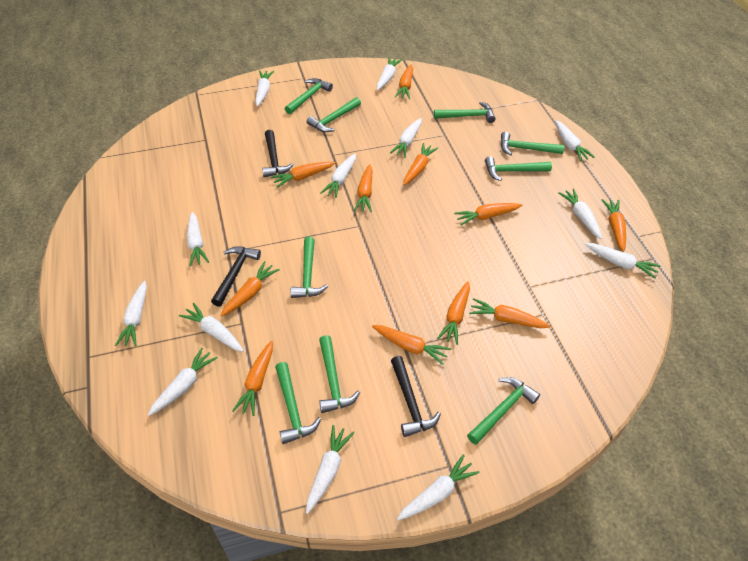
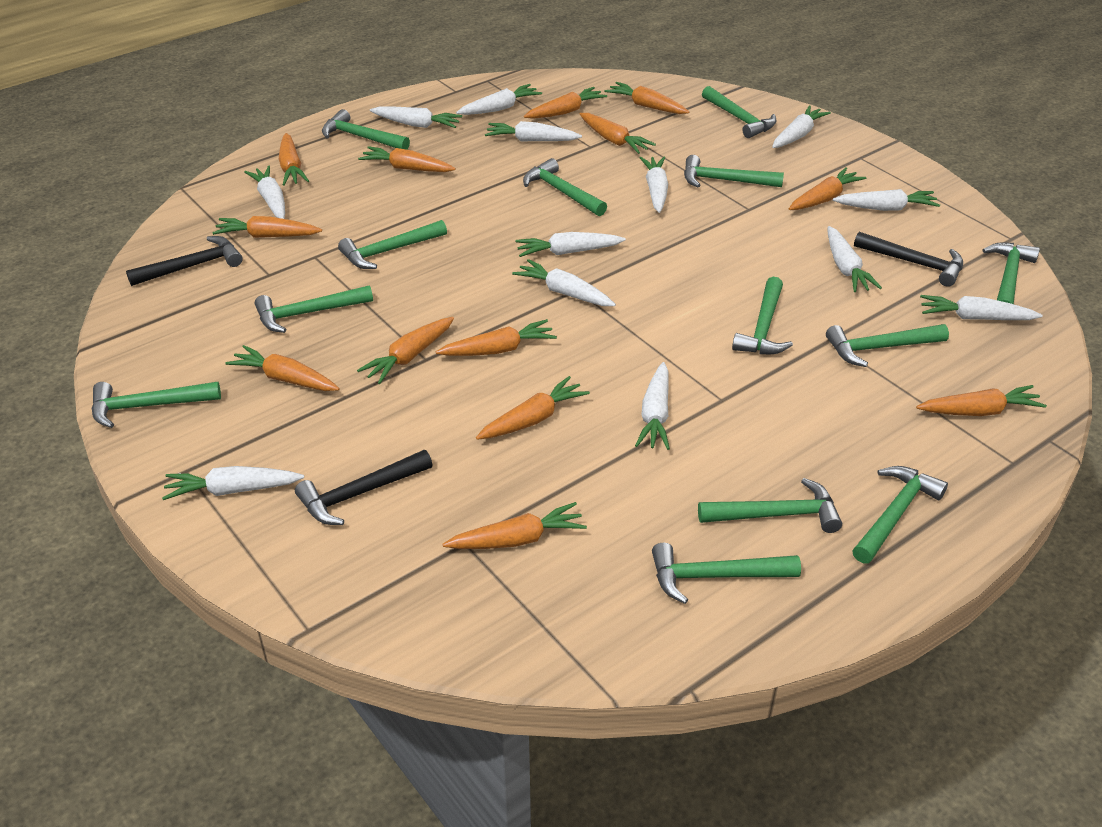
green hammer: [275,362,321,444] [285,78,333,114] [290,237,328,298] [307,97,361,132] [319,335,360,413] [434,102,495,123] [467,377,540,445] [485,156,552,181] [501,132,564,156] = 9 -> [92,382,221,428] [255,285,373,333] [322,109,410,150] [338,220,447,269] [523,158,607,216] [652,543,801,604] [684,155,784,187] [698,478,842,533] [702,86,776,138] [732,277,793,354] [826,324,949,367] [852,466,948,564] [983,242,1040,304] = 13
orange carrot: [220,261,280,317] [232,341,273,416] [270,162,335,188] [354,164,373,212] [372,325,451,365] [395,64,413,99] [403,143,438,185] [437,281,470,345] [454,203,522,226] [469,298,550,328] [602,199,626,252] = 11 -> [212,216,322,238] [226,345,339,391] [279,133,309,186] [357,317,454,384] [358,146,456,172] [436,319,557,356] [442,502,587,549] [476,376,590,440] [524,87,607,119] [580,113,656,154] [604,82,689,114] [789,168,866,210] [916,385,1047,416] = 13

